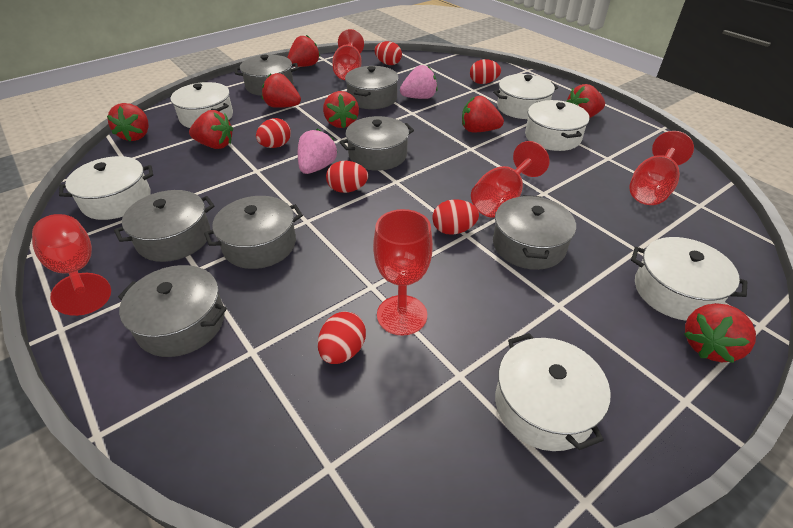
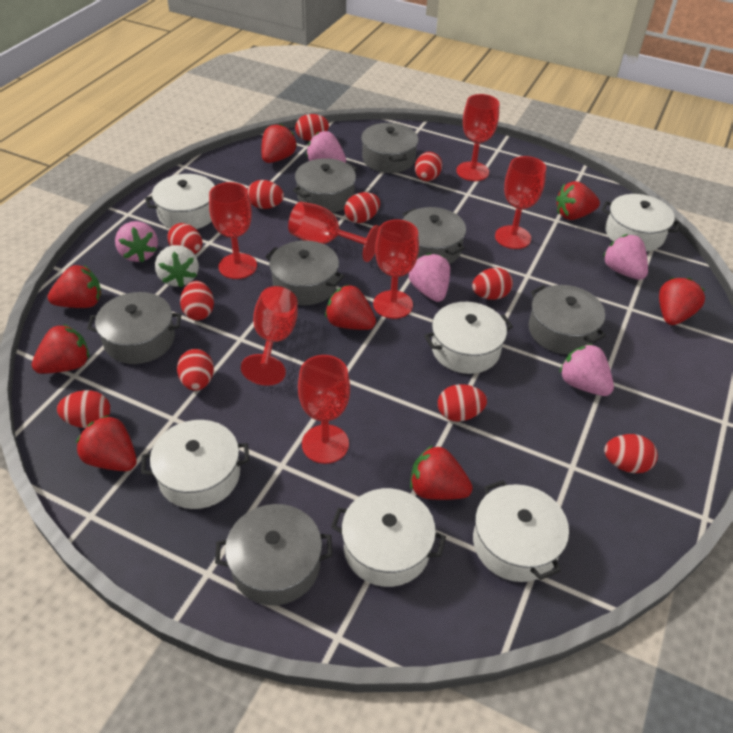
pink strawberry: [298,129,337,174] [400,65,438,99] = 2 -> [115,221,158,263] [306,131,346,163] [409,253,450,302] [559,344,614,396] [603,234,648,280] = 5
red egg: [256,118,291,148] [318,312,366,364] [326,161,368,193] [375,41,402,65] [433,199,479,235] [470,59,501,84] = 6 -> [57,390,110,428] [167,223,202,254] [177,349,214,391] [180,281,214,320] [247,180,284,209] [295,114,329,141] [344,192,380,223] [415,152,442,181] [438,384,487,422] [472,268,513,300] [604,434,658,473] = 11
red goblet: [32,214,111,316] [332,29,364,80] [373,209,433,336] [471,141,549,217] [629,131,694,205] = 5 -> [209,182,257,279] [241,286,298,386] [288,202,380,262] [298,355,350,464] [373,220,419,319] [456,94,500,181] [495,156,546,249] = 7
white strawberry: none = 0 -> [155,245,199,288] = 1

